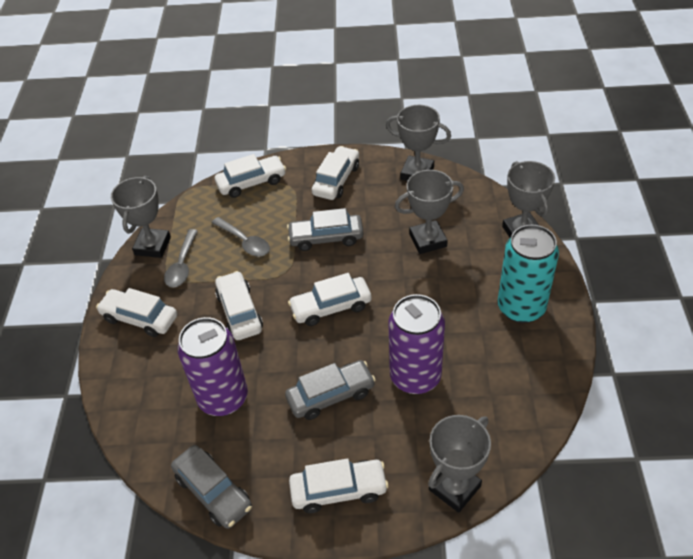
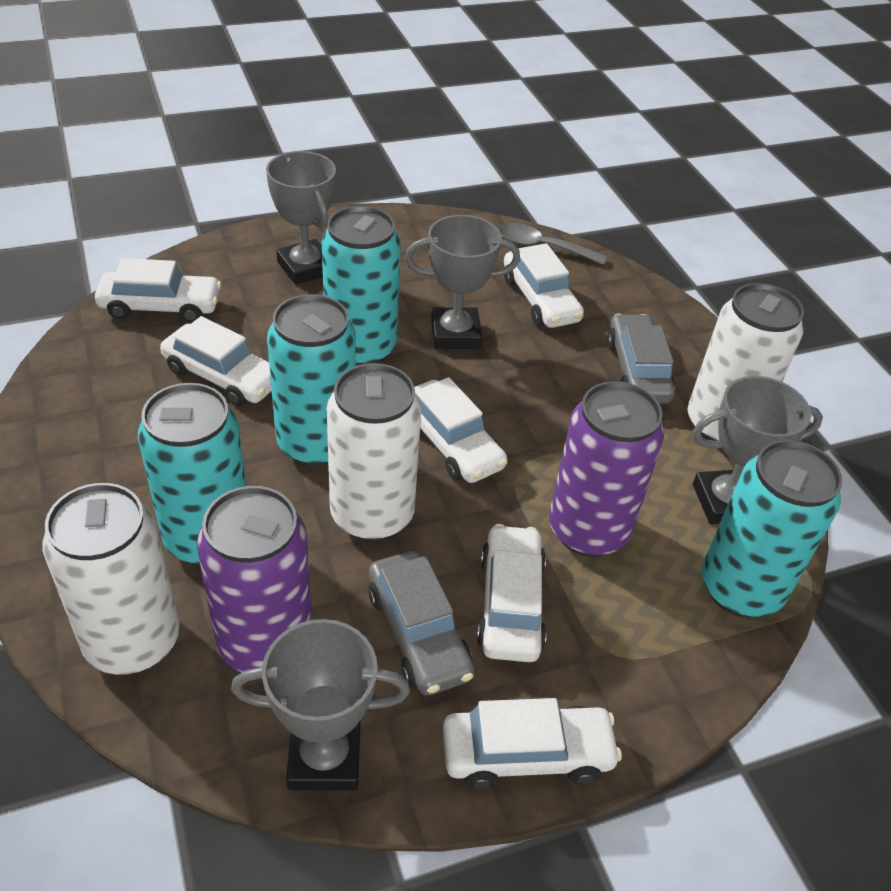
grey car: [171,445,252,529] [285,360,376,420] [287,208,363,251] = 3 -> [368,551,474,696] [607,314,675,404] = 2
grey spoon: [164,229,198,288] [212,217,270,257] = 2 -> [498,223,607,265] = 1
grey trophy: [111,176,171,258] [386,105,451,181] [395,170,464,254] [428,415,491,513] [502,161,555,238] = 5 -> [231,619,410,791] [266,151,336,285] [405,215,520,349] [693,376,823,524] = 4
turquoise can: [498,225,559,323] = 1 -> [138,383,246,565] [267,294,356,467] [322,206,401,366] [701,440,842,618] = 4
white can: none = 0 -> [43,483,180,675] [327,363,422,541] [687,283,804,441] = 3

